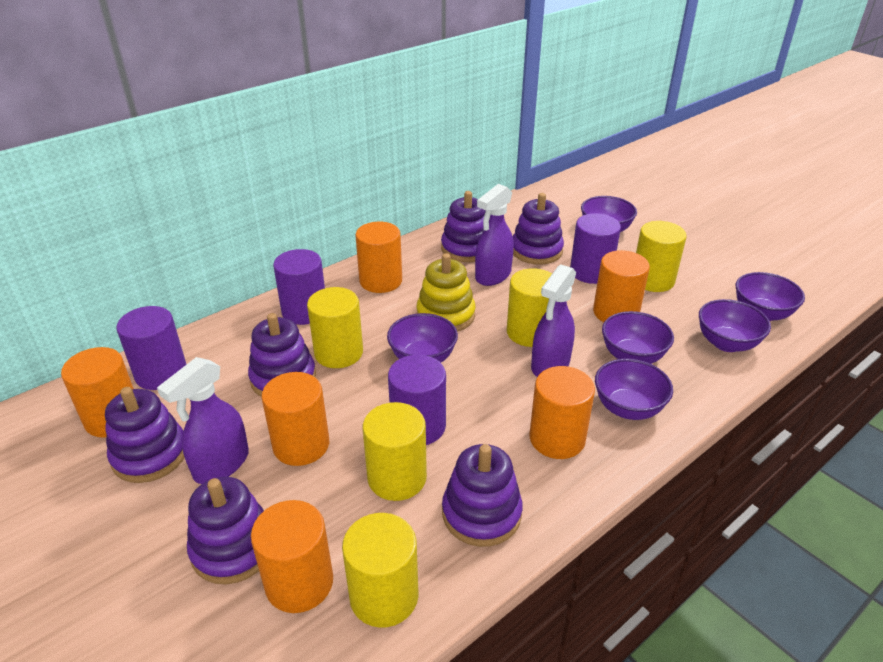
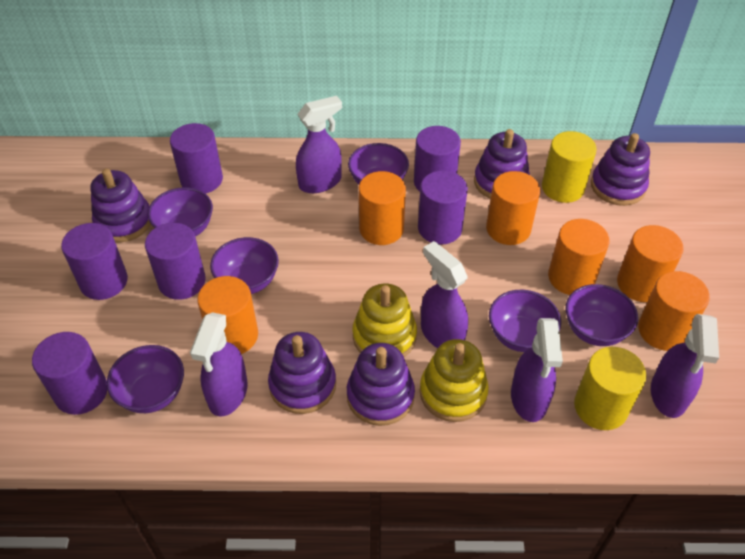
purple cylinder: [117,306,187,390] [273,249,325,325] [388,355,446,445] [570,213,621,284] = 4 -> [32,332,107,415] [61,223,128,300] [145,223,206,300] [170,123,223,193] [414,126,461,192] [418,170,468,244] = 6
purple spray bottle: [157,357,249,484] [475,184,514,286] [531,264,576,377] = 3 -> [190,312,248,416] [296,96,342,193] [421,241,468,348] [511,318,563,422] [651,314,719,418] = 5
purple stacking toy: [105,387,185,483] [187,477,264,584] [248,313,316,397] [441,191,486,262] [442,444,523,547] [513,193,564,265] = 6 -> [90,169,151,242] [268,332,336,414] [347,343,415,426] [474,129,530,199] [591,133,650,206] = 5
yellow cylinder: [307,287,363,368] [342,513,418,628] [363,402,427,501] [507,268,552,347] [636,221,687,292] = 5 -> [542,131,597,203] [574,347,646,430] = 2
yellow stacking toy: [416,253,475,332] = 1 -> [352,284,417,357] [420,339,489,422] = 2

